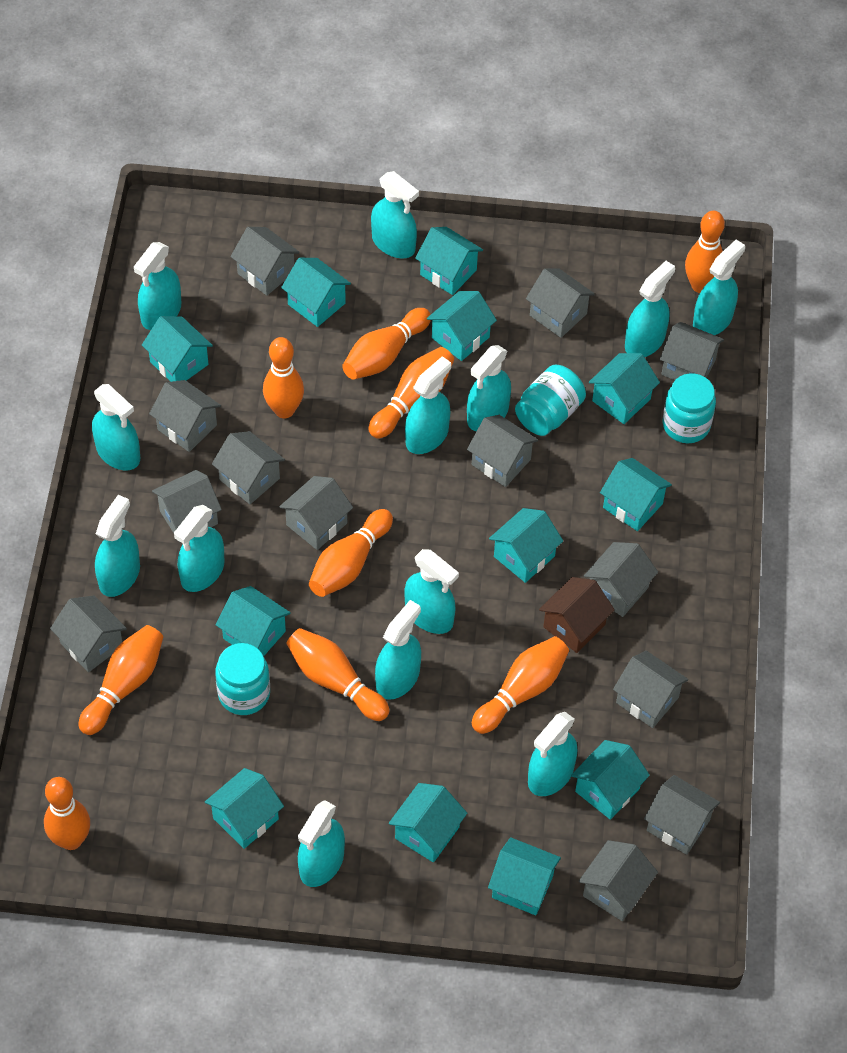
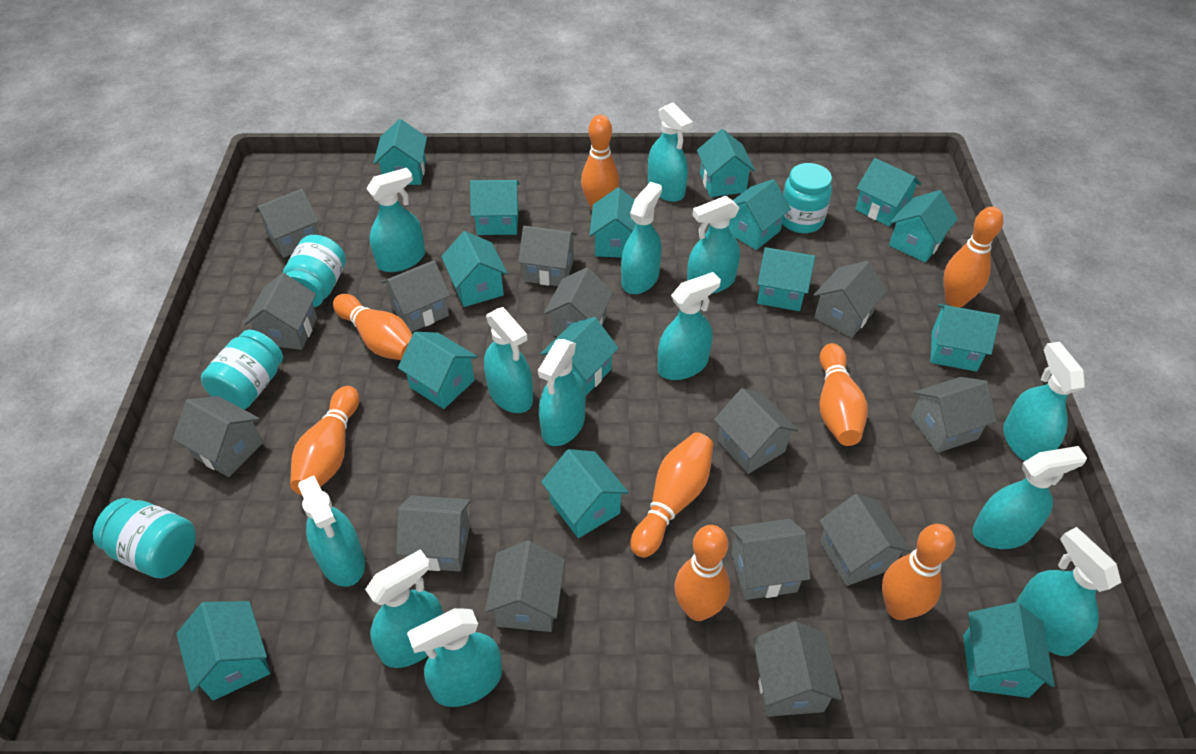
brown house: [539,577,615,653] = 1 -> none = 0
grey house: [50,596,127,672] [149,380,221,452] [152,470,222,533] [212,431,285,504] [230,227,300,296] [279,476,353,550] [467,415,538,487] [526,268,595,338] [579,840,658,921] [584,542,658,617] [613,651,688,728] [644,775,720,855] [660,322,724,380] = 13 -> [173,396,263,477] [244,273,317,350] [255,189,319,258] [381,261,450,332] [396,495,471,572] [485,540,565,632] [518,226,577,286] [544,267,613,336] [714,388,798,474] [730,519,811,600] [753,621,842,717] [814,261,887,338] [819,494,911,586] [911,377,997,453] = 14
orange bowling pin: [44,777,90,850] [79,625,163,735] [263,337,304,419] [286,628,390,721] [309,509,393,597] [342,308,431,380] [368,347,454,439] [472,636,569,734] [685,211,725,293] = 9 -> [290,386,359,495] [333,294,413,360] [581,115,619,210] [630,432,713,558] [674,525,730,621] [819,343,868,446] [882,524,955,620] [944,207,1003,308] = 8
turquoise house: [142,316,213,382] [205,768,284,849] [215,586,291,657] [281,258,351,327] [389,783,467,862] [415,227,483,295] [427,291,497,361] [488,837,561,915] [489,508,563,583] [571,740,650,820] [589,353,660,424] [600,458,672,531] = 12 -> [176,601,270,701] [373,119,427,185] [398,332,477,409] [441,231,507,307] [470,180,520,235] [540,317,618,395] [541,449,629,538] [590,187,636,258] [697,129,755,197] [728,179,791,250] [757,247,815,311] [855,158,921,227] [889,190,958,262] [931,304,1000,372] [963,602,1055,698] = 15
turquoise jar: [215,643,270,715] [515,365,586,436] [662,373,716,443] = 3 -> [93,498,196,578] [201,330,283,409] [283,235,346,307] [782,163,832,233] = 4

